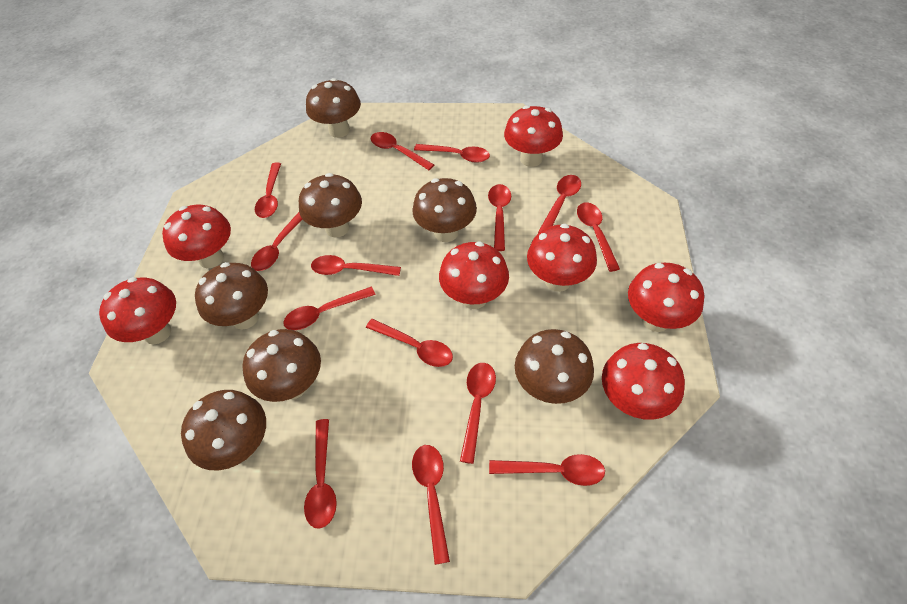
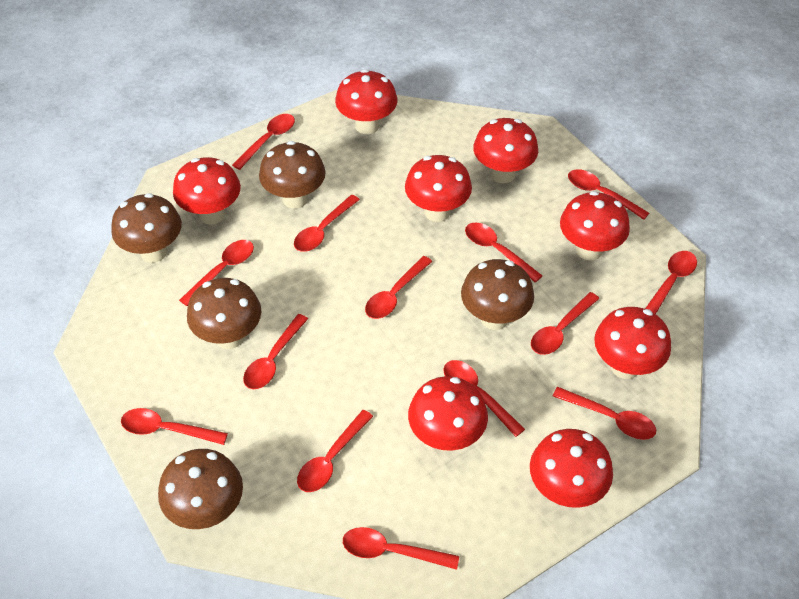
brown mushroom: [181,390,266,471] [195,262,268,330] [243,329,321,402] [299,173,362,238] [306,78,361,138] [412,178,477,242] [515,329,594,404] = 7 -> [111,193,182,263] [158,449,243,529] [187,278,262,349] [259,141,326,209] [461,259,534,330] = 5
red mushroom: [99,277,176,345] [162,205,231,268] [439,242,509,309] [504,106,563,167] [527,224,597,292] [602,343,685,420] [628,263,704,332] = 7 -> [173,157,241,224] [335,69,397,134] [405,155,472,222] [408,376,488,451] [473,118,538,183] [530,429,613,508] [560,191,630,260] [594,307,671,379] = 8

